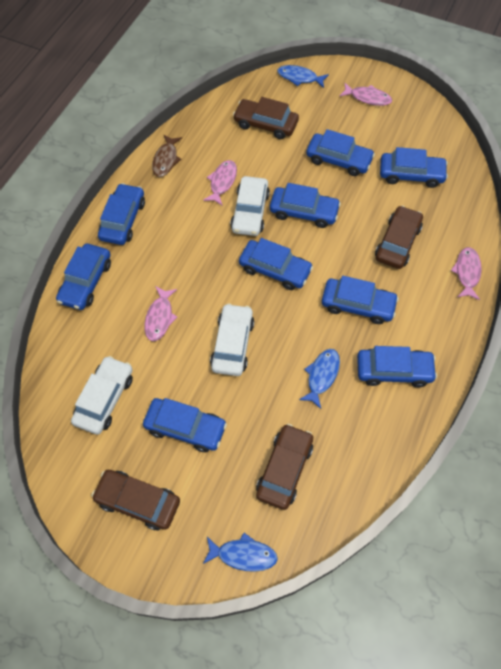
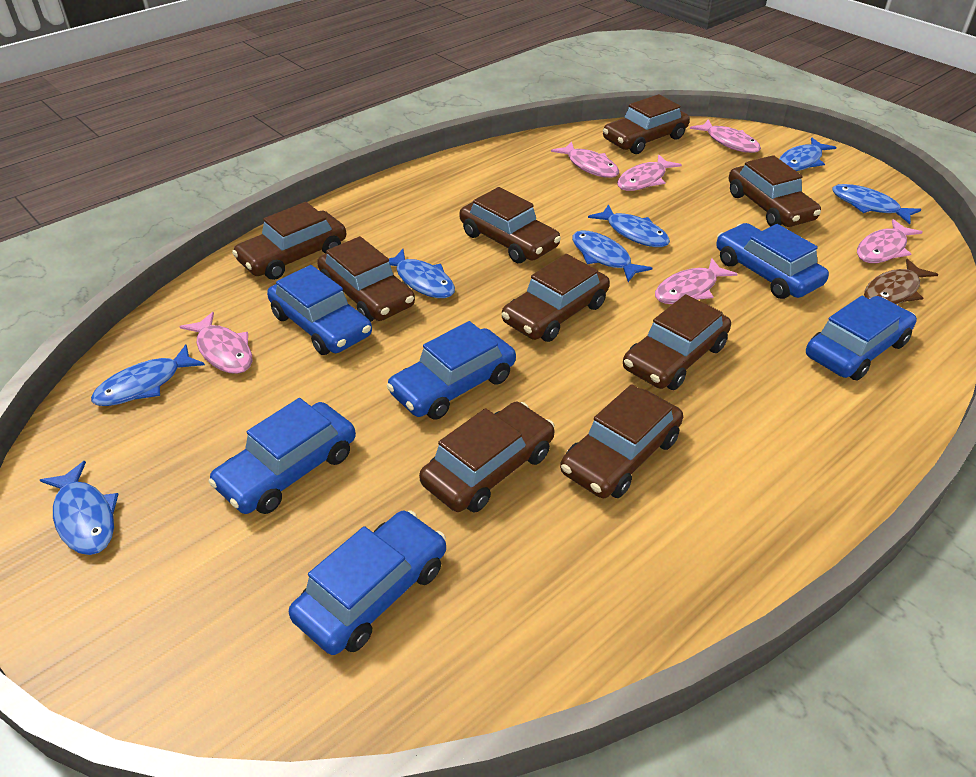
blue car: [56,244,111,310] [98,183,145,245] [143,398,227,452] [239,238,313,290] [270,183,341,228] [306,129,375,176] [322,276,399,324] [357,346,437,387] [380,147,448,188] = 9 -> [208,398,356,514] [267,265,372,355] [289,510,446,655] [387,321,516,419] [716,223,829,299] [806,296,917,381] = 6
blue fish: [203,533,278,572] [277,65,329,88] [299,349,340,409] = 3 -> [40,461,119,555] [91,345,205,406] [389,249,455,298] [572,230,652,282] [588,204,670,247] [779,138,837,171] [832,184,922,224] = 7
brown car: [91,470,180,530] [233,97,299,139] [256,424,313,510] [375,206,423,269] = 4 -> [232,202,346,280] [317,236,415,322] [419,402,554,513] [459,187,561,263] [502,254,610,342] [560,384,683,498] [603,94,690,154] [623,294,731,390] [729,155,821,227] = 9
pink fish: [144,286,177,341] [203,160,237,206] [339,83,392,106] [451,247,482,300] = 4 -> [179,312,252,374] [551,141,619,178] [617,155,682,191] [655,258,737,304] [690,119,761,153] [857,219,923,263] = 6
white car: [71,356,133,434] [210,303,254,376] [230,176,270,236] = 3 -> none = 0

